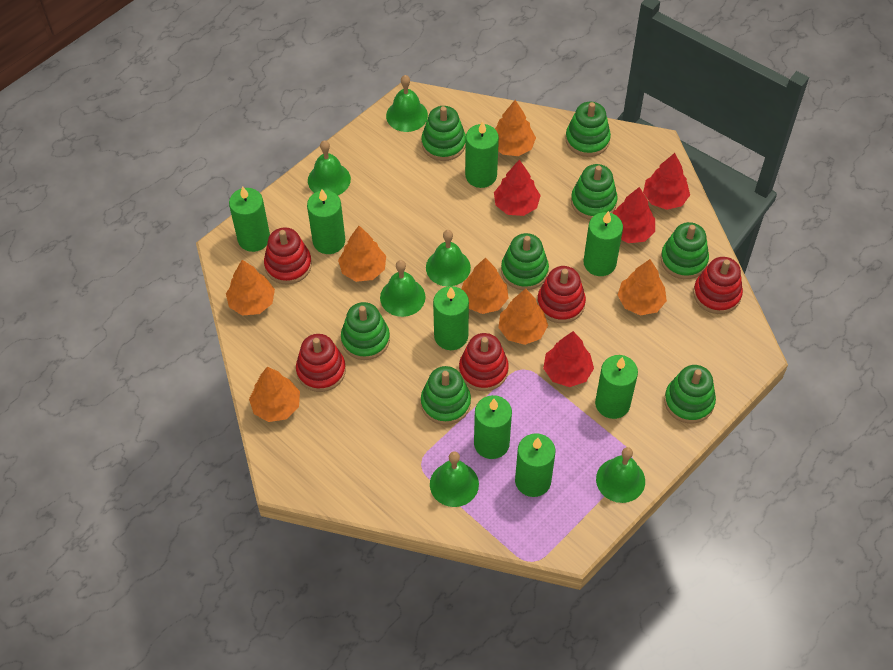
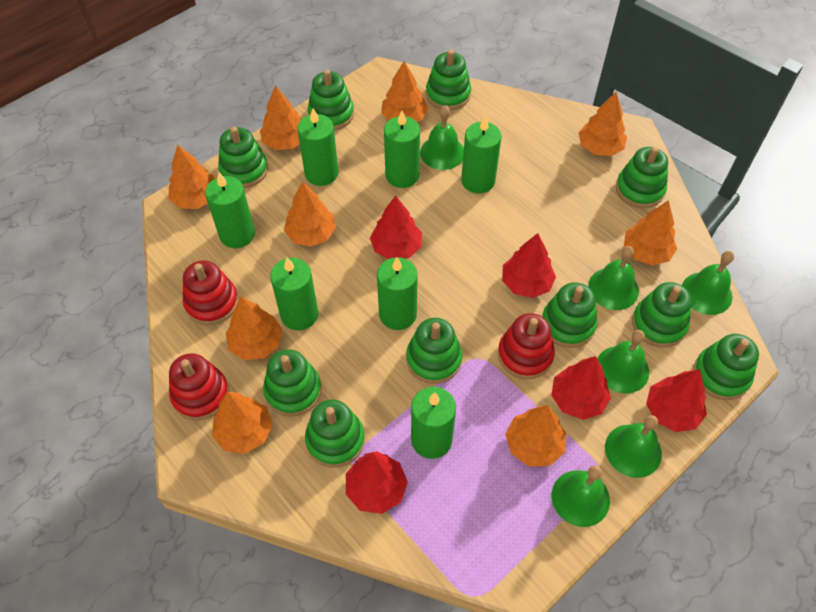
green candle: [229,186,270,252] [307,189,345,254] [433,286,469,350] [465,121,499,188] [474,395,512,459] [515,433,556,497] [584,211,623,276] [595,355,638,419] = 8 -> [205,173,255,248] [270,257,318,331] [297,109,339,186] [377,257,418,330] [384,110,420,188] [411,387,456,459] [461,115,501,193] = 7
green stacking toy: [341,302,390,360] [421,106,466,161] [421,366,471,425] [501,233,549,290] [565,102,611,157] [571,164,618,220] [661,222,709,279] [664,365,716,423] = 8 -> [218,127,268,188] [263,349,322,416] [305,399,365,468] [308,70,354,130] [406,318,462,384] [426,50,471,110] [542,282,597,348] [616,147,668,208] [632,282,692,348] [693,334,759,400] = 10
orange tree: [226,260,275,316] [249,367,300,422] [338,226,386,282] [461,257,509,314] [495,100,536,156] [498,289,548,345] [618,259,667,315] = 7 -> [168,145,215,209] [212,391,273,454] [225,297,282,360] [260,86,301,150] [284,182,336,247] [381,61,428,122] [505,405,566,466] [579,92,627,156] [624,200,677,266] = 9
red stacking toy: [264,227,312,284] [296,334,346,392] [459,333,509,391] [537,266,586,323] [693,257,743,314] = 5 -> [169,353,229,420] [183,260,238,325] [498,313,555,379] = 3
red tree: [494,160,541,216] [543,331,594,387] [612,187,655,243] [643,153,690,210] = 4 -> [346,451,408,514] [370,196,422,259] [502,233,556,298] [551,356,611,420] [646,369,707,432] = 5

